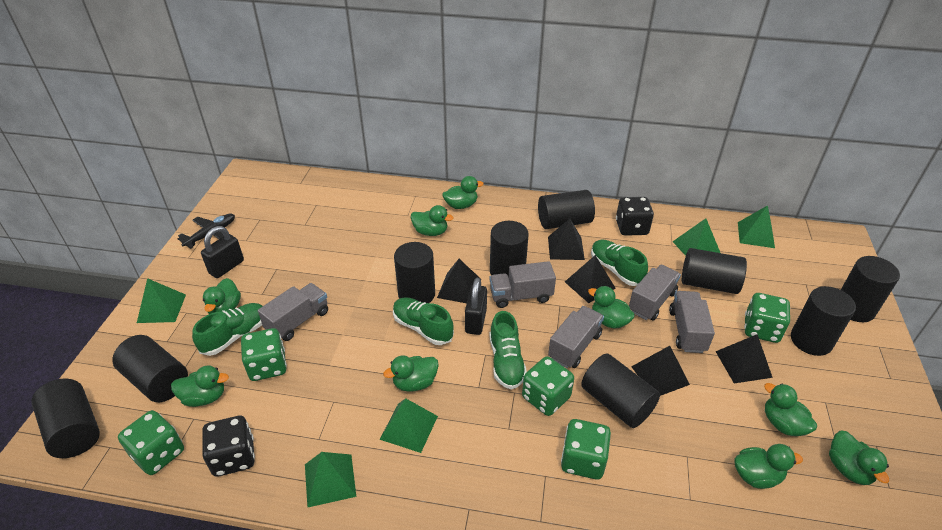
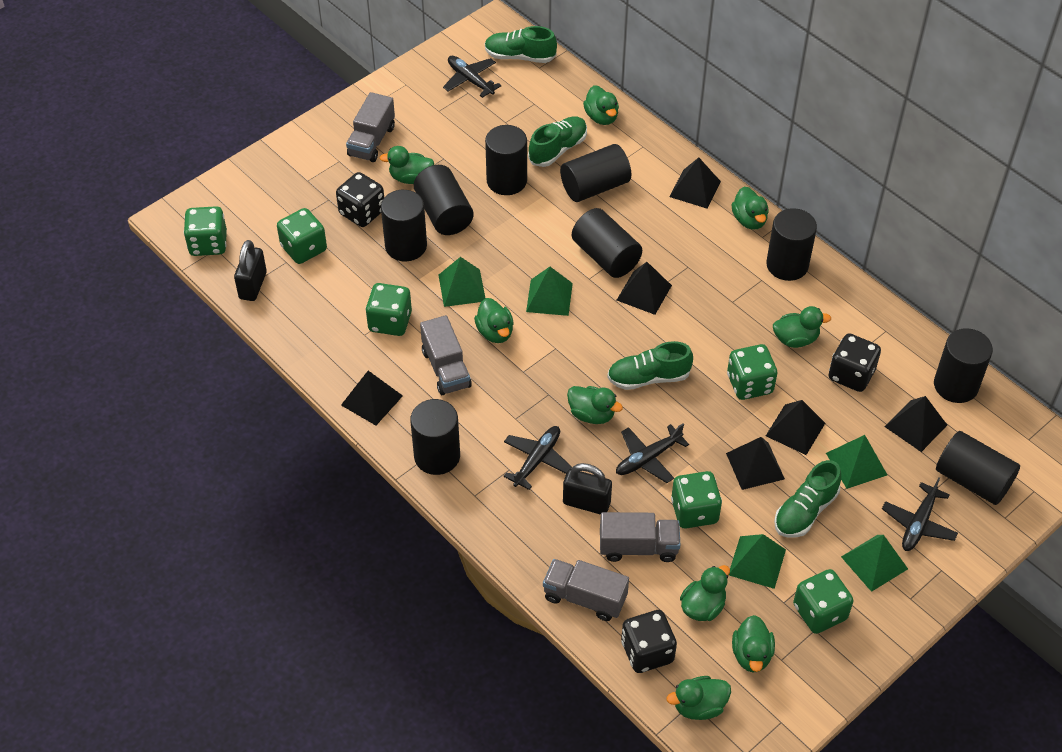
black dice: [202,416,255,477] [616,197,654,236] = 2 -> [336,172,384,227] [621,610,677,673] [829,333,881,392] = 3
black plane: [178,213,235,249] = 1 -> [443,56,502,98] [503,426,572,490] [616,423,689,483] [882,477,958,551] = 4
black pyramid: [437,259,481,303] [548,219,585,260] [565,255,616,303] [631,346,690,396] [715,334,773,384] = 5 -> [341,371,403,425] [617,262,672,315] [670,157,721,209] [726,437,785,490] [766,400,825,455] [885,396,947,452] = 6
green dice: [118,410,184,475] [241,328,287,381] [522,356,574,416] [561,419,611,479] [744,293,790,343] = 5 -> [184,206,227,256] [277,208,327,264] [366,283,412,336] [671,471,722,529] [727,344,777,400] [793,569,854,634] = 6
grey truck: [258,283,328,341] [490,261,556,308] [548,306,604,368] [629,265,681,321] [669,291,715,353] = 5 -> [346,92,395,162] [420,315,472,395] [543,559,629,621] [600,512,680,562] = 4

